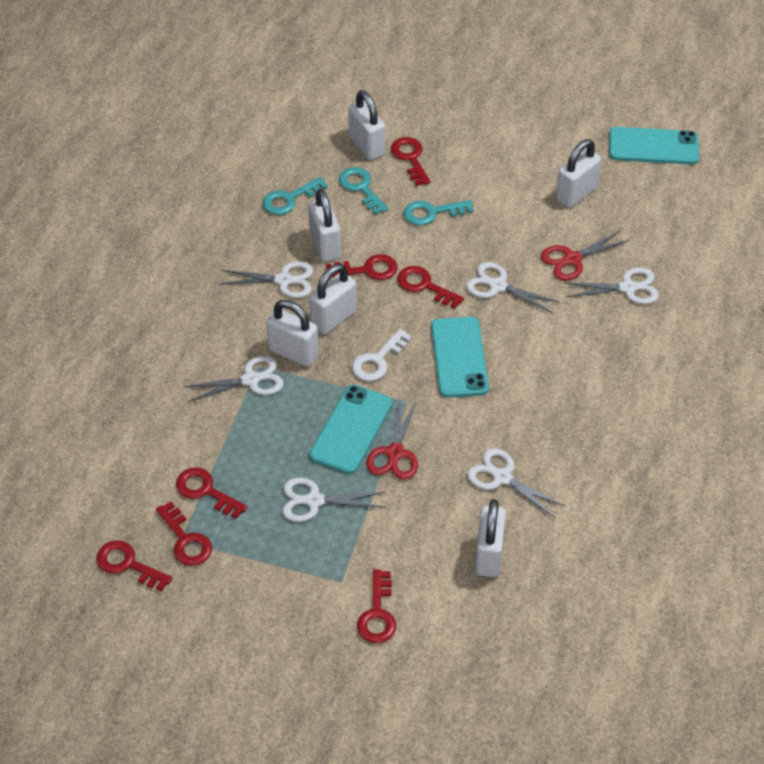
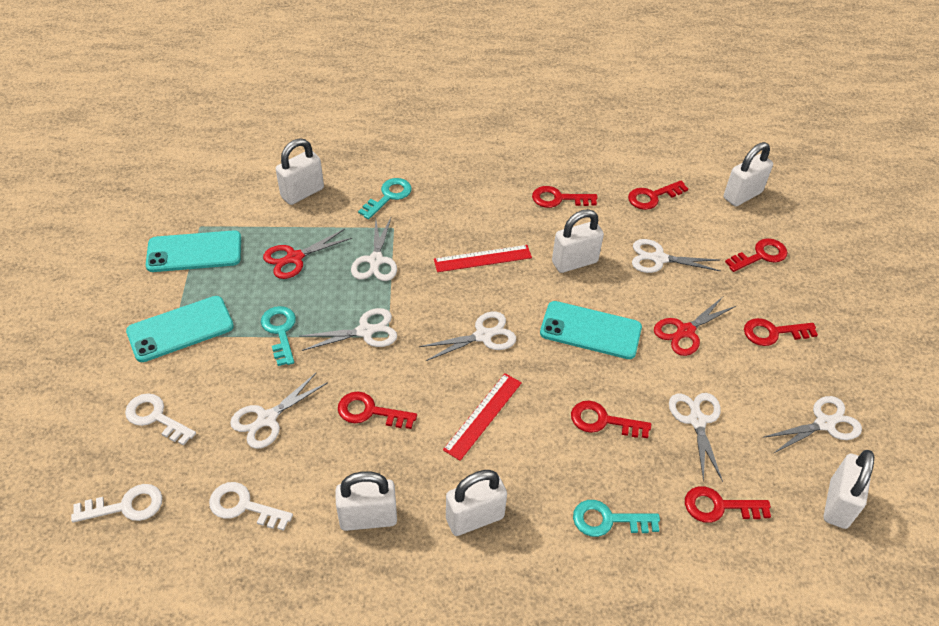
red ruler: none = 0 -> [434,245,532,272] [443,373,522,461] = 2
white key: [352,329,412,381] = 1 -> [71,484,163,522] [125,393,196,446] [209,482,293,531] = 3
white scissors: [184,355,284,402] [220,261,313,298] [282,478,385,522] [466,262,560,313] [467,448,565,518] [564,267,659,304] = 6 -> [230,373,328,449] [300,308,397,351] [351,218,397,281] [419,312,516,361] [632,239,720,273] [669,393,723,482] [762,396,862,454] = 7

